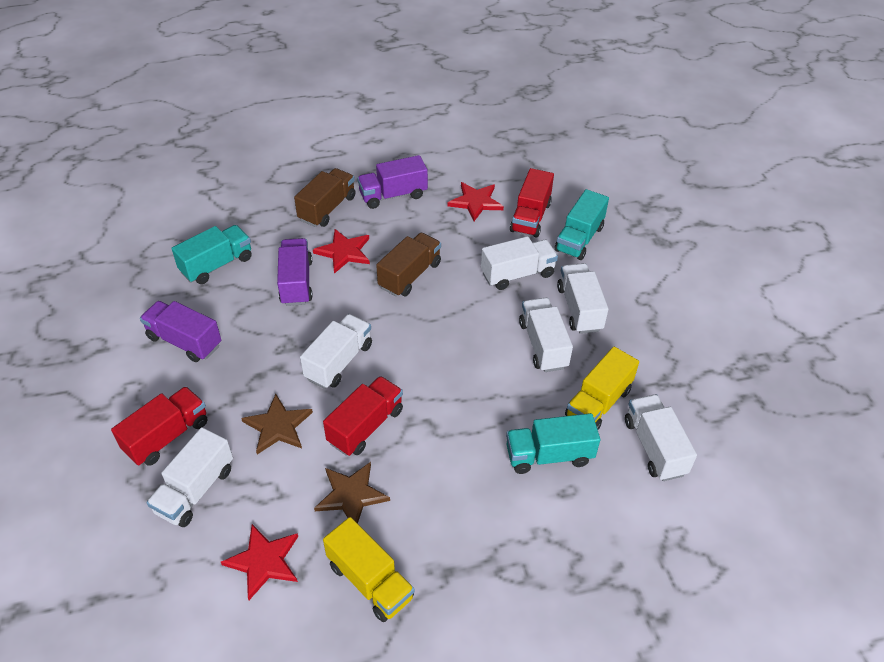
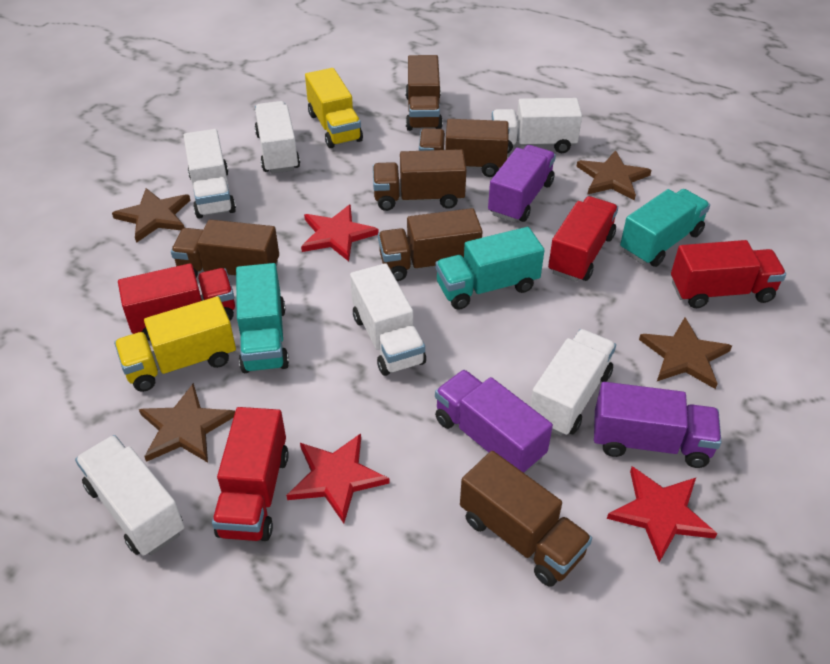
brown star: [241,394,313,455] [314,462,390,524] = 2 -> [112,188,190,243] [139,383,235,462] [576,150,652,200] [639,317,732,389] = 4
brown truck: [294,168,356,227] [376,233,441,297] = 2 -> [171,219,279,277] [373,149,466,211] [378,208,483,281] [406,55,443,131] [419,119,509,177] [460,451,592,587] = 6
red truck: [111,386,208,466] [323,376,403,456] [510,168,554,238] = 3 -> [118,263,235,341] [212,407,289,541] [548,196,618,282] [671,240,786,308] = 4

